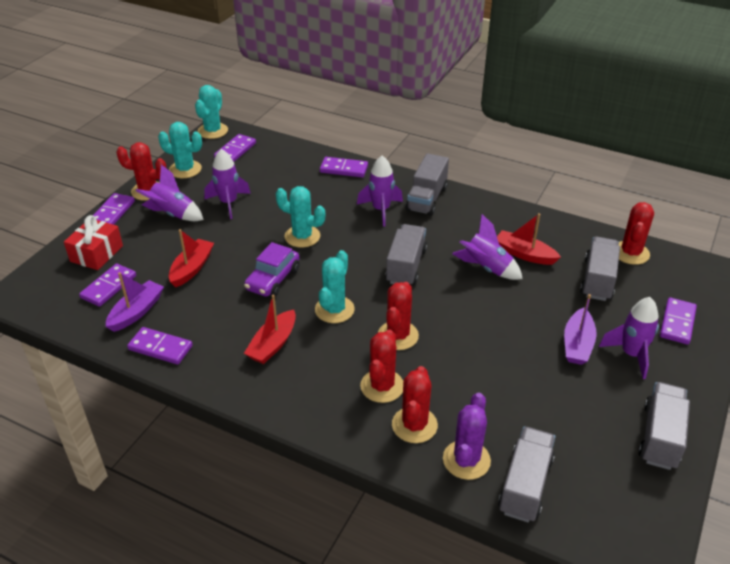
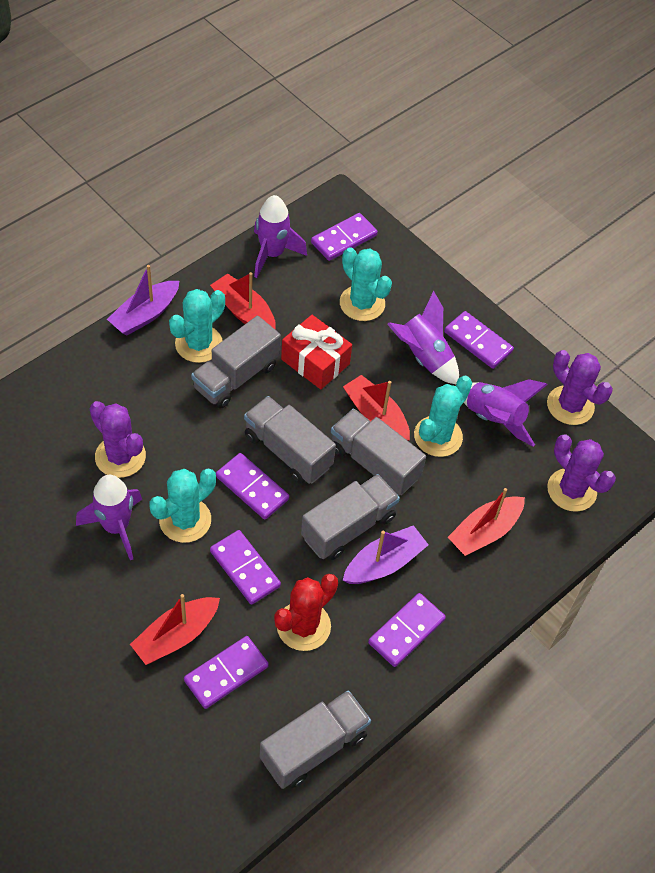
purple cactus: [443,393,491,480] = 1 -> [89,401,146,478] [547,350,613,425] [547,435,616,512] = 3
purple car: [244,242,300,297] = 1 -> none = 0
purple rocket: [135,165,204,221] [204,149,251,219] [357,156,403,227] [452,214,523,280] [599,297,659,379] = 5 -> [76,475,142,560] [254,195,307,278] [387,291,459,384] [464,379,548,446] = 4
red boat: [169,229,214,287] [244,295,296,364] [497,213,561,265] = 3 -> [130,594,220,665] [210,272,276,330] [343,375,410,441] [448,488,525,556] = 4
red cactus: [116,142,166,201] [360,330,403,403] [378,282,419,350] [392,366,438,443] [618,202,654,265] = 5 -> [274,574,338,651] = 1

